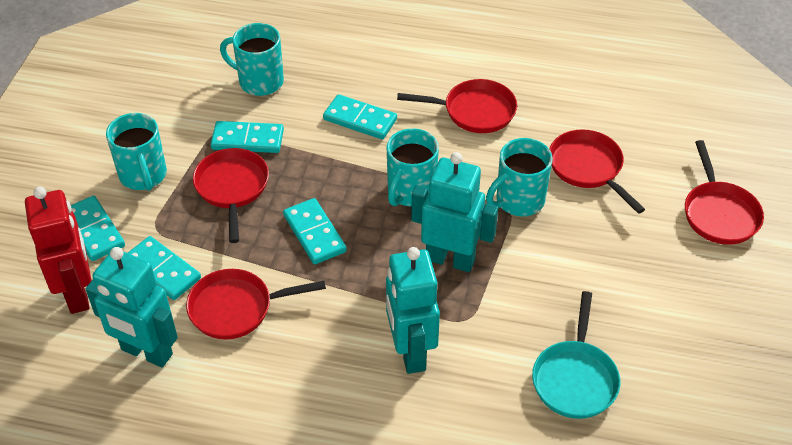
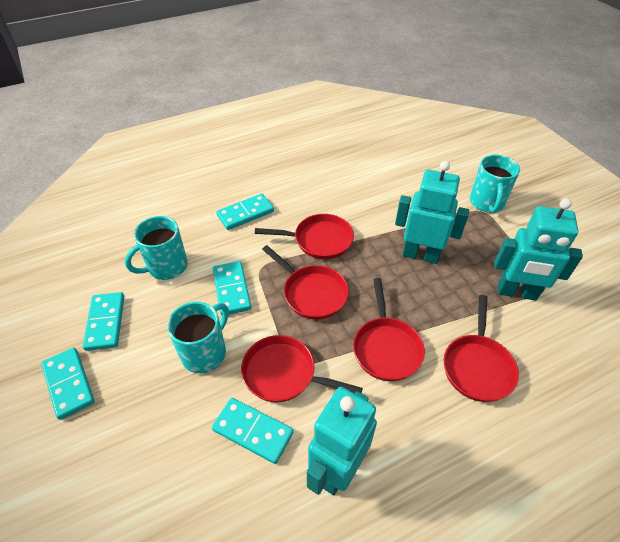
red robot: [25,187,91,314] = 1 -> none = 0
turquoise mug: [106,113,167,191] [220,23,284,96] [387,128,439,207] [486,138,553,216] = 4 -> [125,216,188,280] [167,302,229,373] [470,155,520,213] = 3
turquoise pan: [532,291,620,419] = 1 -> none = 0

